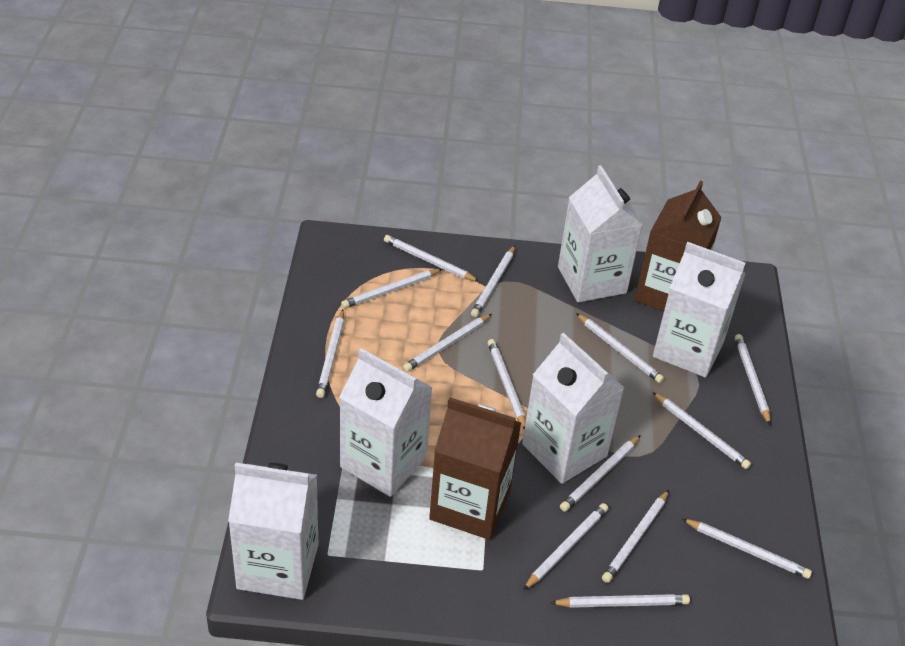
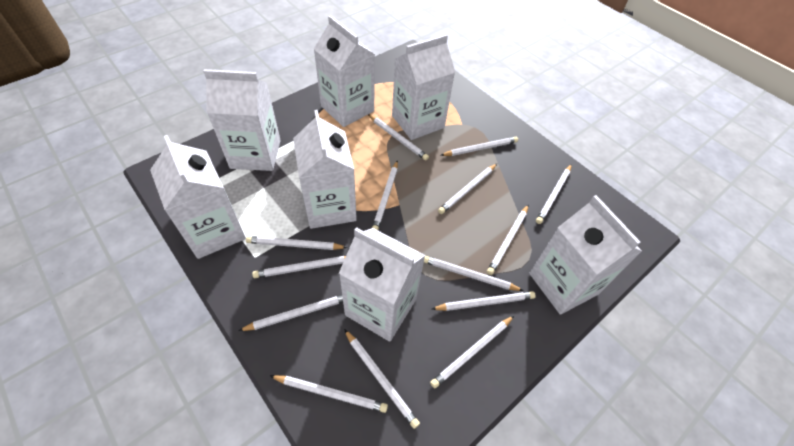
brown carton: [429,397,521,540] [635,181,722,311] = 2 -> none = 0
white carton: [228,463,318,600] [339,348,433,497] [522,333,624,484] [558,166,643,302] [653,242,746,378] = 5 -> [150,135,246,259] [203,69,281,171] [293,110,357,229] [314,15,375,127] [339,227,426,342] [392,34,455,140] [529,195,642,315] = 7

